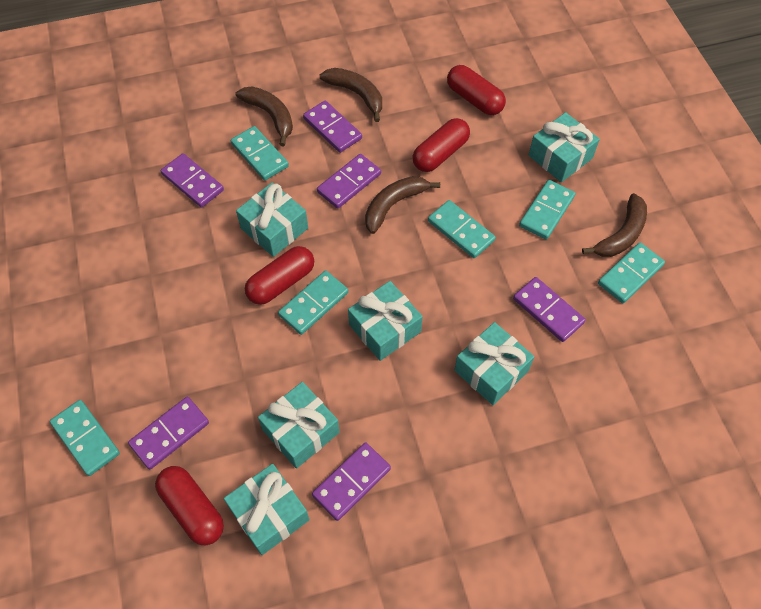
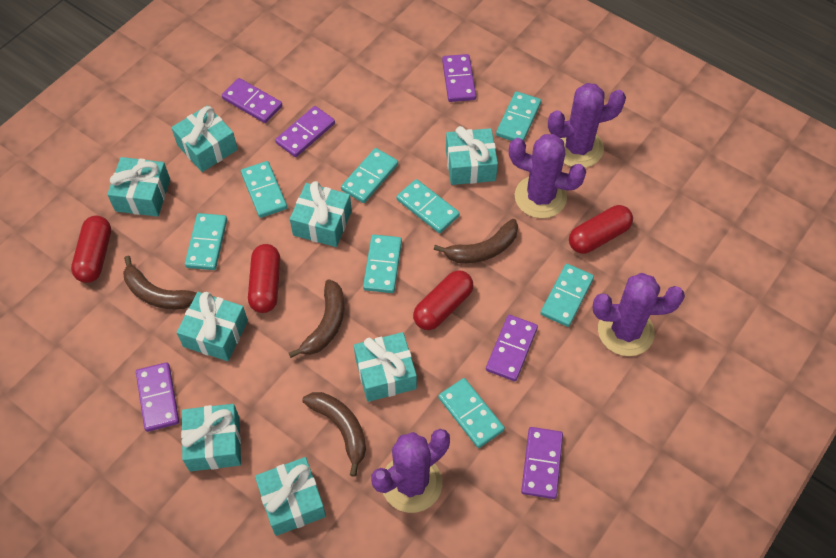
purple cactus: none = 0 -> [371,429,450,513] [509,134,586,218] [548,83,626,168] [593,273,685,356] = 4
turquoise domino: [50,400,120,476] [231,126,289,180] [278,270,349,335] [428,200,496,258] [519,180,575,239] [598,243,665,303] = 6 -> [185,213,227,270] [241,161,287,218] [341,148,398,203] [363,235,402,293] [397,179,460,233] [438,378,505,448] [496,91,541,141] [540,264,594,327] = 8
turquoise gift: [224,464,310,555] [236,182,308,257] [258,382,340,469] [348,281,423,361] [454,322,534,405] [529,112,600,182] = 6 -> [107,157,170,217] [171,105,238,172] [177,292,248,361] [181,404,241,471] [255,457,326,536] [290,181,352,247] [354,332,417,402] [446,126,498,185] = 8

